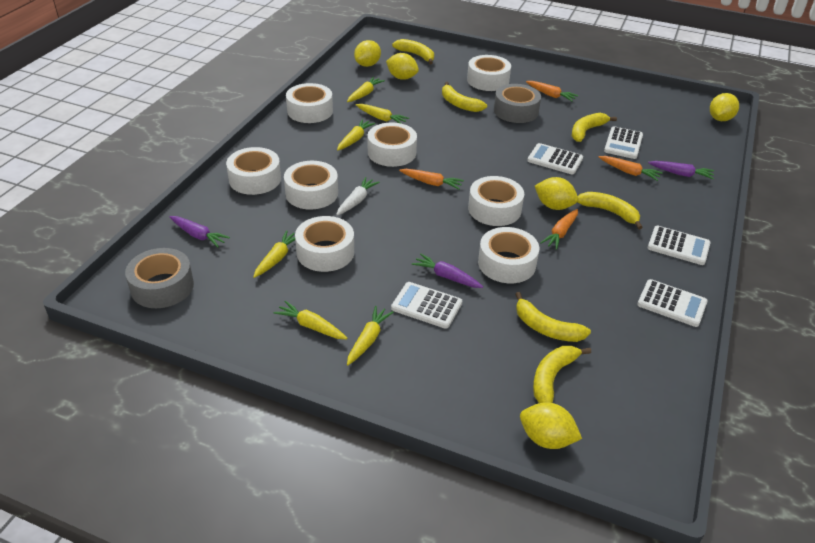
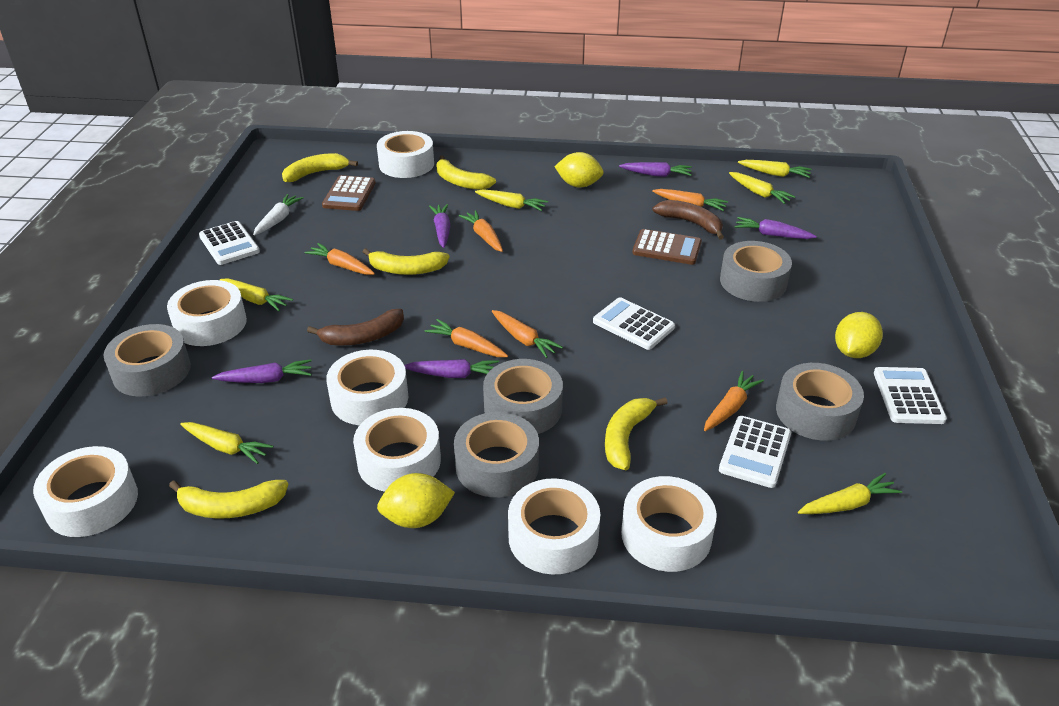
brown banana: none = 0 -> [307,309,404,346] [652,200,724,240] = 2
brown calculator: none = 0 -> [322,175,376,211] [632,229,702,265] = 2
grey tape: [125,248,194,308] [494,84,541,123] = 2 -> [104,324,191,396] [454,412,539,497] [483,359,563,434] [720,241,792,302] [776,363,864,441] = 5
orange carrot: [399,169,464,190] [526,81,578,102] [540,209,578,250] [599,156,662,181] = 4 -> [304,243,375,275] [425,319,508,357] [459,210,503,252] [492,310,563,358] [652,189,728,211] [704,371,764,431] = 6
purple carrot: [170,216,230,247] [412,254,483,288] [648,161,714,180] = 3 -> [212,359,312,383] [404,359,499,378] [429,204,451,248] [619,162,692,177] [734,217,817,239] = 5
white calculator: [391,282,462,329] [527,143,583,174] [604,126,643,159] [637,279,708,327] [648,226,711,265] = 5 -> [199,221,260,265] [593,298,675,350] [719,416,791,488] [874,367,947,424] = 4
white tape: [226,147,281,195] [284,161,338,209] [286,83,333,123] [295,216,354,272] [368,123,417,167] [467,55,511,91] [468,176,524,226] [478,227,539,283] = 8 -> [33,446,138,537] [167,280,247,346] [326,350,408,425] [353,408,441,492] [377,131,434,178] [508,478,600,575] [621,476,717,572] = 7
yellow banana: [392,39,434,64] [442,82,487,112] [515,292,591,342] [533,346,591,403] [572,113,617,142] [578,192,643,229] = 6 -> [169,480,288,519] [282,153,358,182] [363,248,450,275] [437,155,496,190] [605,397,668,470] = 5
yellow lemon: [354,40,381,67] [386,53,419,80] [520,402,582,449] [535,177,578,210] [710,93,739,121] = 5 -> [377,473,455,528] [554,152,604,187] [835,312,883,358] = 3

